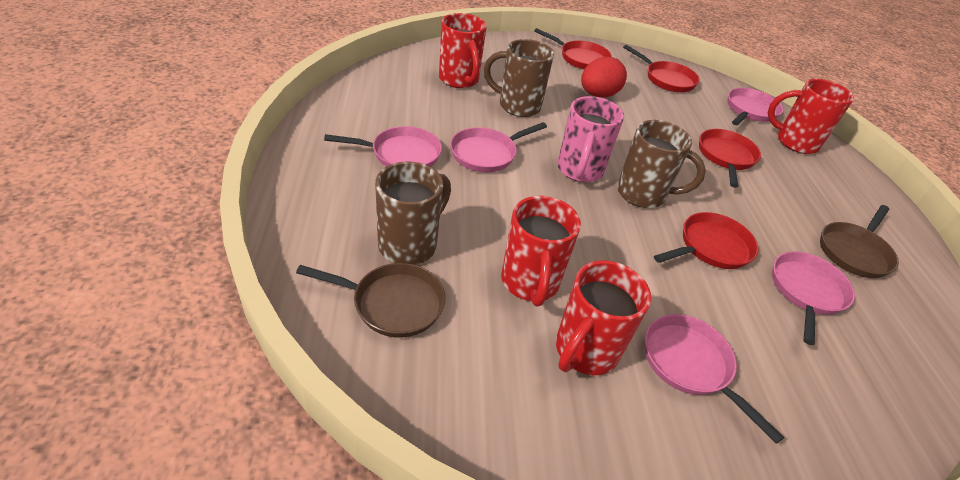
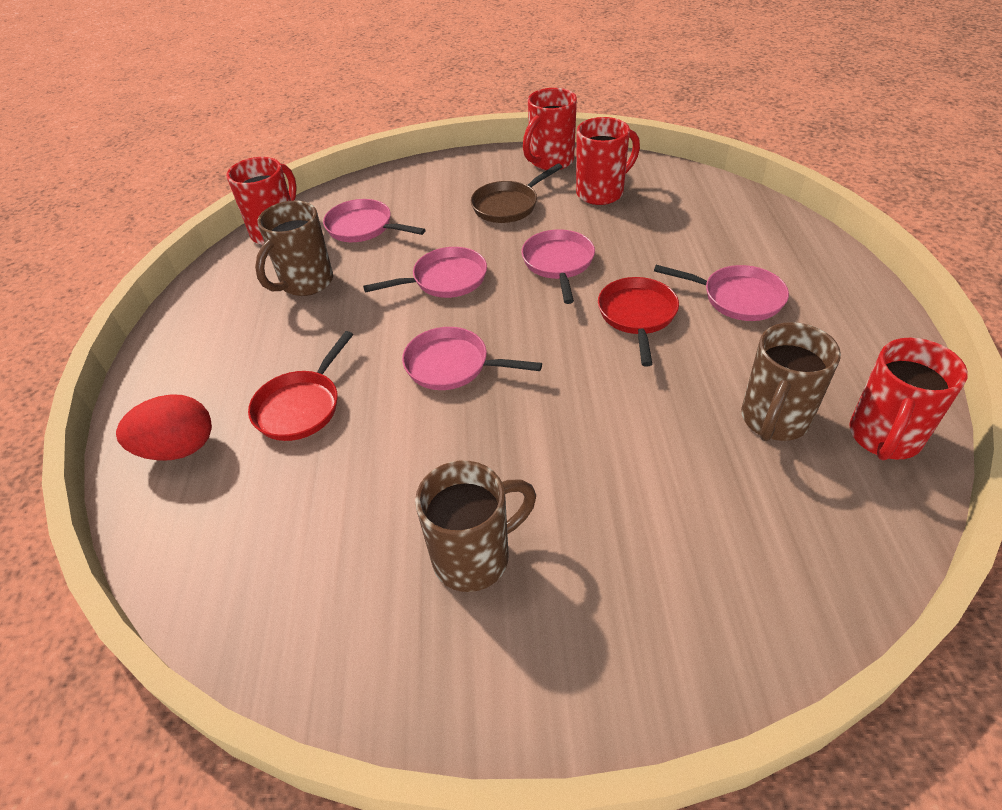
brown pan: [296,263,446,338] [820,205,899,278] = 2 -> [471,164,562,223] = 1
pink mug: [557,96,624,182] = 1 -> none = 0
red pan: [534,28,612,69] [623,45,700,92] [654,212,759,269] [699,129,761,188] = 4 -> [248,331,353,441] [598,277,679,366] = 2

